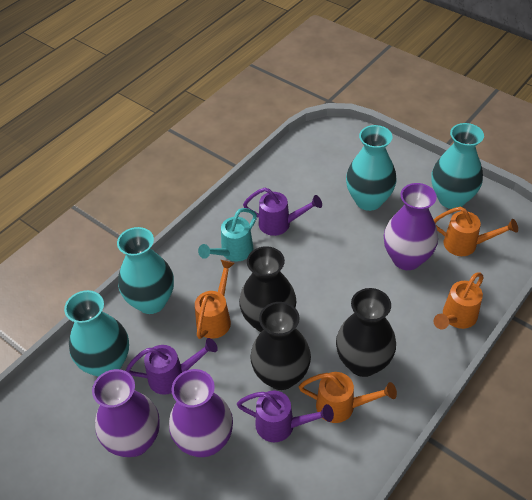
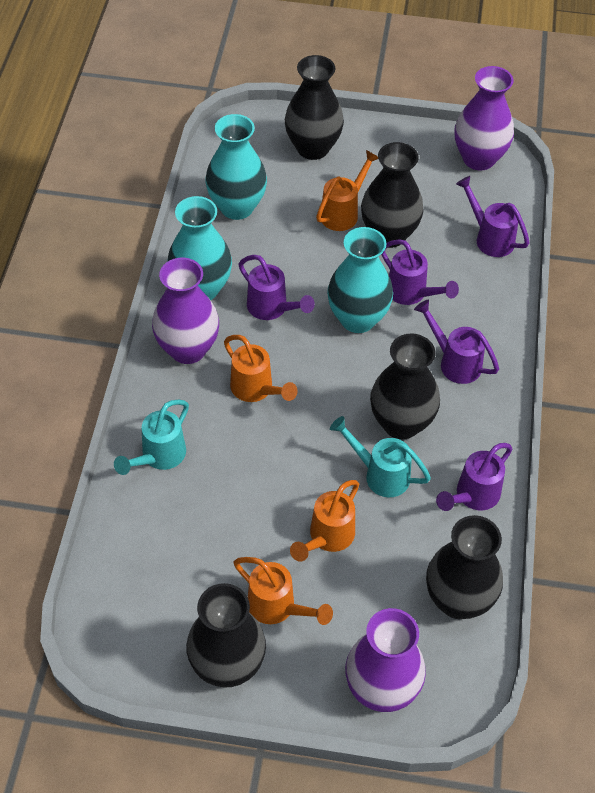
black vase: [239,246,296,332] [250,302,311,390] [336,288,396,377] = 3 -> [186,583,266,688] [285,55,344,160] [361,142,424,248] [370,333,440,439] [426,515,503,619] = 5
purple watering can: [126,338,218,395] [237,390,334,442] [243,188,322,236] = 3 -> [238,255,315,320] [381,239,459,305] [414,300,499,384] [436,443,512,511] [456,176,529,257] = 5
turquoise vase: [64,290,129,377] [117,227,174,314] [346,125,397,211] [432,123,484,209] = 4 -> [167,196,232,300] [205,114,267,220] [327,227,393,333] = 3
turquoise watering can: [198,208,257,261] = 1 -> [114,400,189,475] [330,416,431,497] = 2

